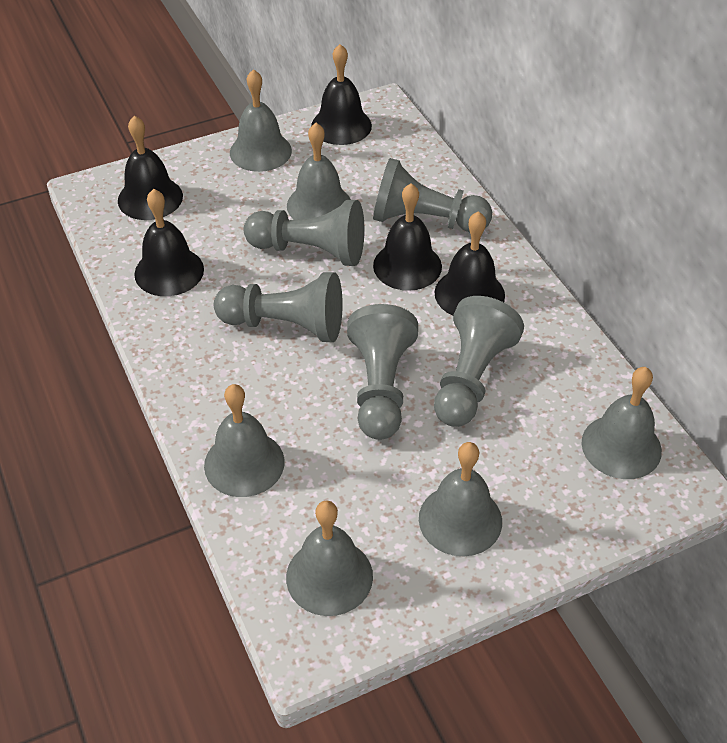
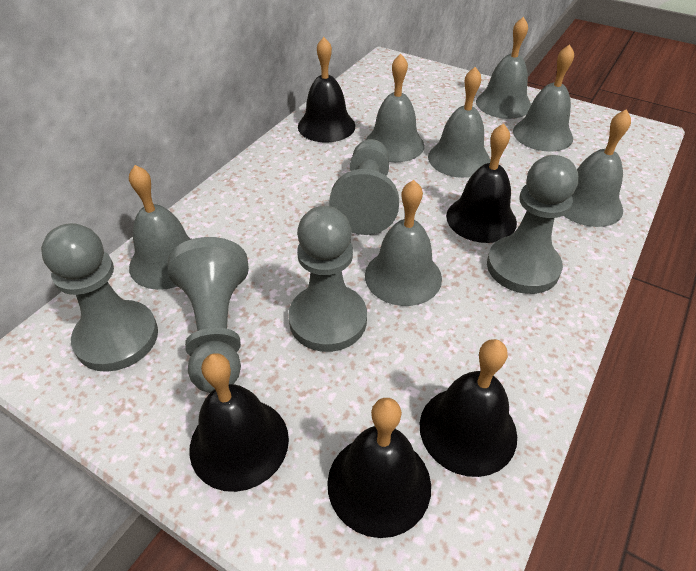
grey bell: [204,384,285,497] [230,69,292,172] [286,500,373,616] [287,123,351,220] [419,442,502,556] [581,367,662,479] = 6 -> [129,165,191,290] [365,180,442,306] [366,54,424,162] [428,67,490,178] [476,17,531,119] [513,44,574,152] [564,109,631,227] = 7

